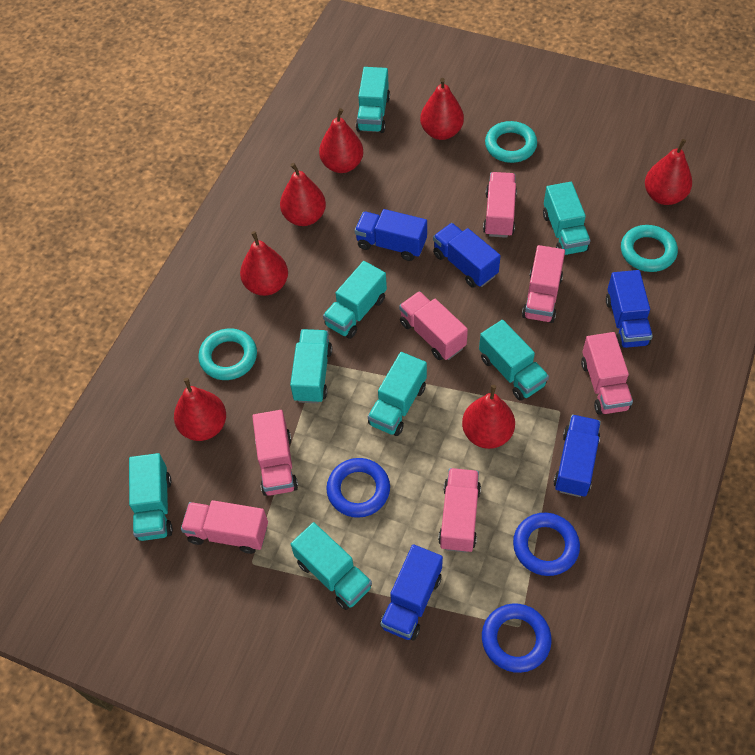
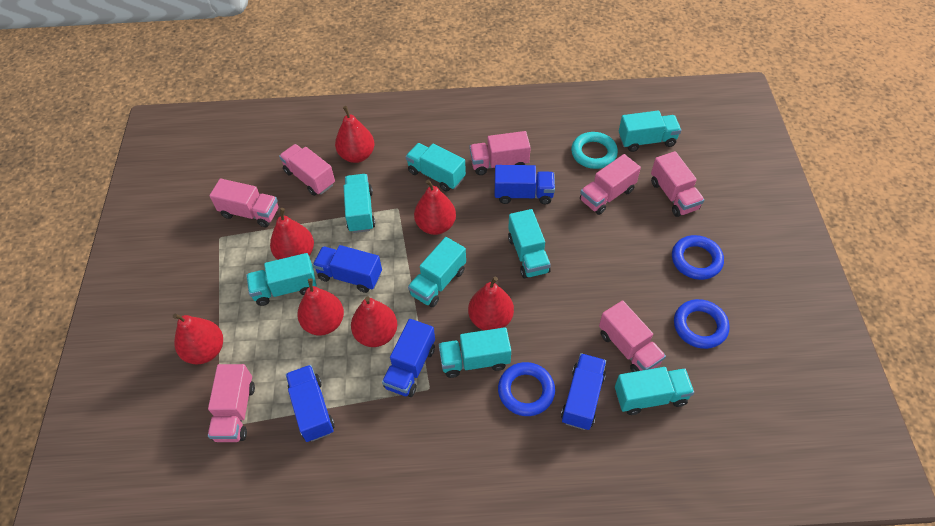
turquoise ring: [198,328,257,380] [485,121,537,163] [621,225,678,272] = 3 -> [571,132,618,169] = 1

